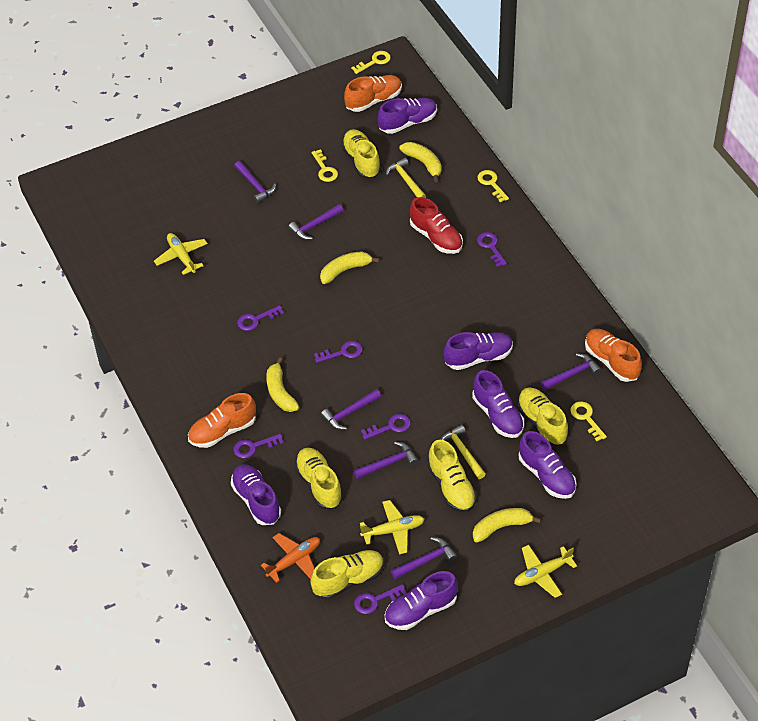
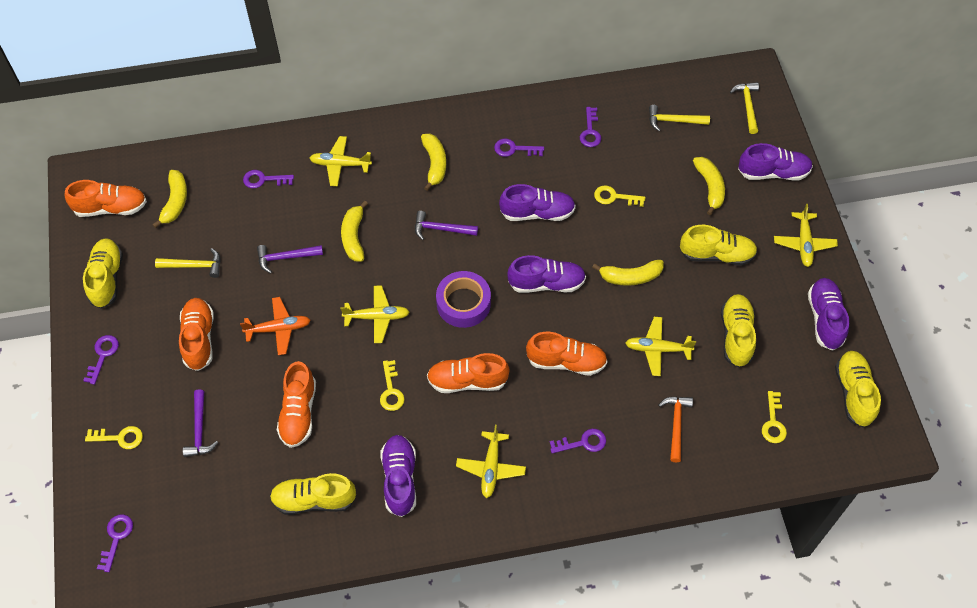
orange hammer: none = 0 -> [658,397,693,462] = 1
orange shoe: [188,393,256,448] [344,75,402,112] [585,329,642,382] = 3 -> [65,180,147,217] [179,298,214,371] [277,361,316,448] [427,353,510,393] [526,332,608,376] = 5
purple hammer: [234,161,276,203] [288,204,344,240] [321,389,381,430] [354,442,418,479] [391,537,457,579] [541,353,601,390] = 6 -> [183,389,218,457] [257,245,323,273] [415,211,478,240] = 3
purple shoe: [231,464,281,525] [377,98,437,134] [385,571,458,630] [444,332,513,370] [472,370,524,438] [519,431,576,499] = 6 -> [381,435,416,517] [499,184,576,221] [507,255,586,293] [738,143,813,181] [808,278,849,351] = 5
purple tape: none = 0 -> [436,271,491,328] = 1
red shoe: [410,197,463,254] = 1 -> none = 0
yellow banana: [266,357,299,412] [320,251,379,284] [399,142,441,182] [473,508,541,543] = 4 -> [152,170,187,228] [341,201,368,262] [421,134,446,191] [592,260,664,286] [693,157,725,215] = 5
yellow hammer: [386,158,426,198] [440,425,486,479] = 2 -> [155,248,221,278] [649,105,710,131] [730,82,759,134] = 3
yellow plane: [154,233,208,275] [360,500,424,555] [514,545,577,598] = 3 -> [310,136,372,186] [340,285,410,343] [456,425,526,498] [625,317,696,376] [774,204,838,267] = 5

